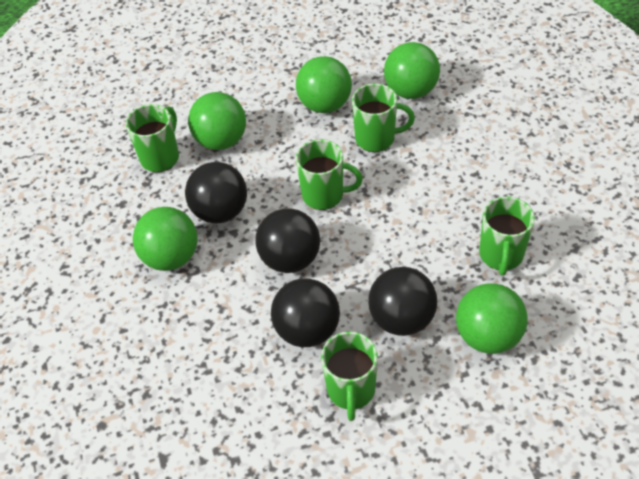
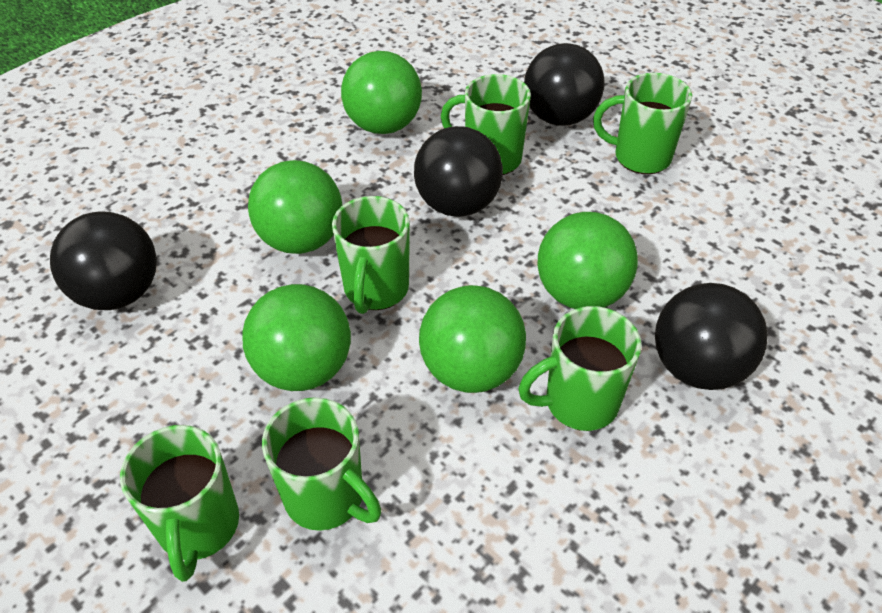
green mug: [126,104,179,172] [296,139,363,210] [321,331,378,421] [352,83,415,152] [479,197,535,276] = 5 -> [120,425,239,582] [262,397,381,531] [332,196,410,314] [441,74,531,175] [518,306,642,431] [593,73,692,174] = 6

